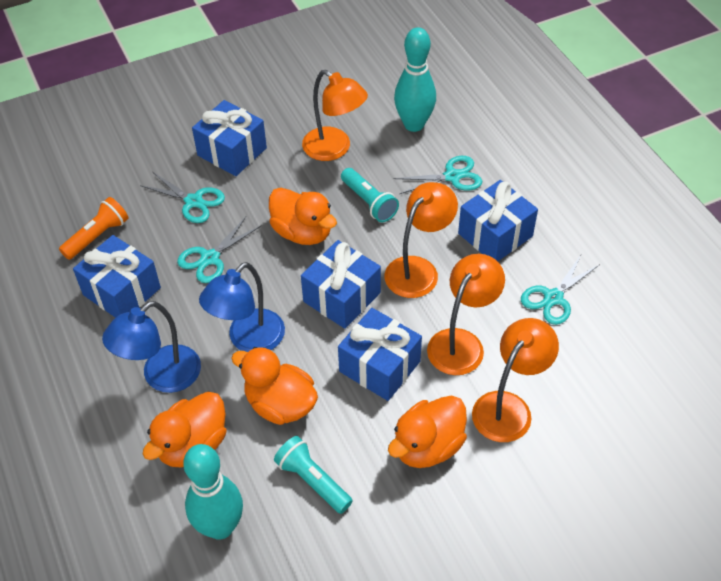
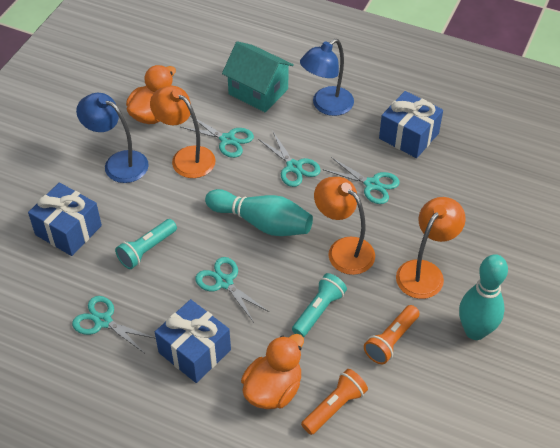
blue gift: [73,235,161,318] [192,100,267,176] [301,240,381,329] [338,308,422,401] [458,180,538,261] = 5 -> [28,183,102,256] [155,299,231,383] [379,91,443,158] = 3
orange duck: [143,392,226,467] [231,347,318,425] [269,188,337,245] [388,396,467,468] = 4 -> [126,65,176,124] [241,334,304,409] = 2
orange flashlight: [59,197,128,260] = 1 -> [301,369,368,435] [364,305,419,364] = 2
orange lamp: [302,70,368,161] [385,182,458,298] [427,254,505,375] [472,318,559,442] = 4 -> [150,86,216,178] [314,177,375,275] [396,197,466,299] = 3
turquoise house: none = 0 -> [222,41,294,112] = 1
turquoise scissors: [140,172,225,223] [177,217,261,283] [394,156,482,194] [521,255,600,325] = 4 -> [72,296,156,353] [181,116,254,158] [195,257,269,321] [258,132,321,187] [322,157,400,204] = 5

